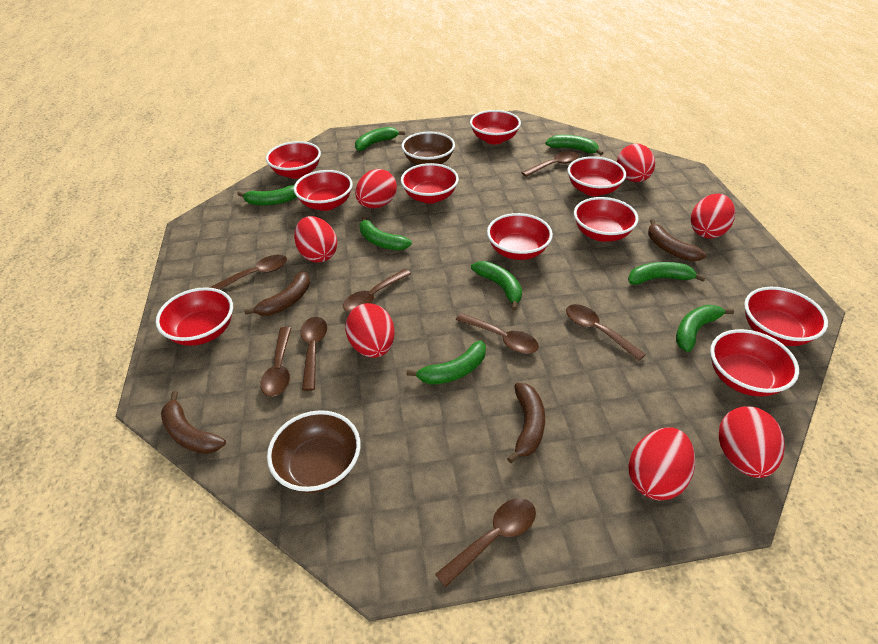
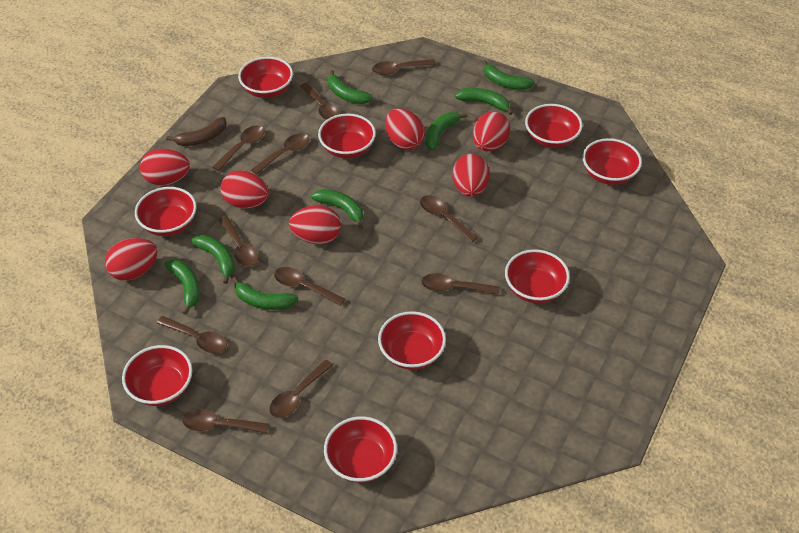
brown banana: [161,391,226,454] [244,271,310,316] [507,383,545,463] [648,219,707,261] = 4 -> [166,117,227,146] = 1
brown bowl: [267,410,361,493] [401,131,455,165] = 2 -> none = 0
brown spoon: [209,255,287,290] [260,327,291,397] [301,317,327,391] [343,269,411,312] [435,498,536,588] [456,313,539,354] [521,151,579,177] [566,304,646,361] = 8 -> [157,316,227,353] [182,409,269,434] [213,125,264,171] [219,216,259,267] [251,133,309,175] [269,360,333,418] [274,267,345,306] [300,83,341,120] [372,59,436,75] [420,195,478,242] [421,273,500,295] = 11
red bowl: [156,287,233,346] [266,141,321,179] [294,170,353,211] [401,163,459,204] [470,110,521,144] [487,213,553,260] [567,156,626,196] [574,197,639,242] [710,329,799,397] [744,287,828,346] = 10 -> [122,345,193,406] [135,187,197,236] [238,57,293,98] [318,114,376,158] [324,416,397,483] [378,311,446,370] [505,249,570,303] [525,104,583,148] [583,138,642,185] = 9

